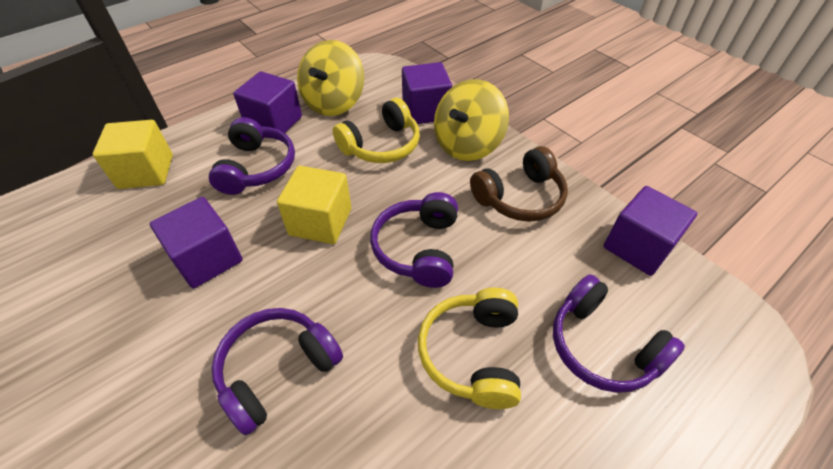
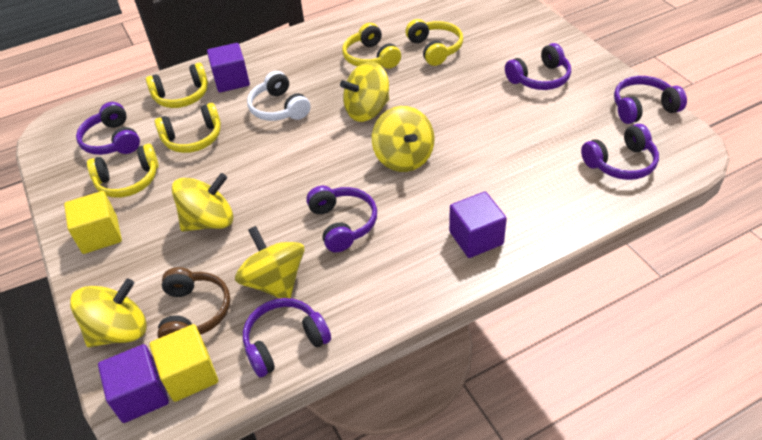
purple cube: [150,197,243,288] [233,71,302,133] [402,62,452,124] [604,186,697,276] = 4 -> [98,344,169,423] [207,43,250,93] [449,192,507,258] = 3
purple headphones: [209,117,295,195] [212,308,343,435] [370,192,458,288] [553,274,685,393] = 4 -> [76,102,140,155] [243,298,331,378] [306,186,377,252] [505,43,571,90] [581,124,659,180] [614,76,687,124] = 6
white headphones: none = 0 -> [247,71,311,121] = 1
yellow headphones: [333,98,420,163] [418,288,521,409] = 2 -> [87,144,159,198] [146,63,208,108] [155,103,221,153] [342,23,401,69] [405,19,463,66] = 5
yellow spinning top: [297,40,364,116] [434,79,509,161] = 2 -> [70,278,147,348] [172,173,234,232] [235,226,305,298] [340,61,389,122] [372,106,434,172] = 5

